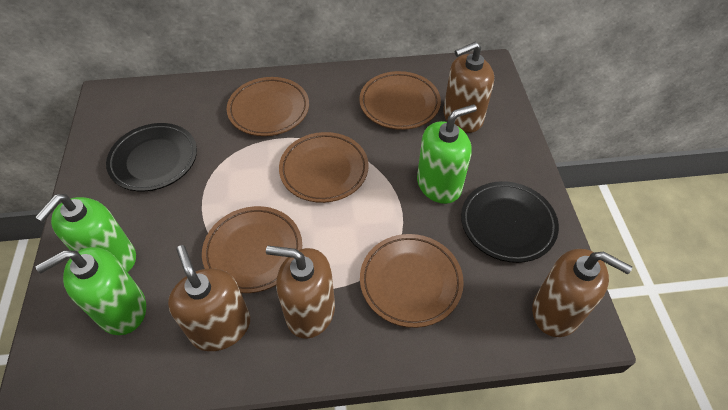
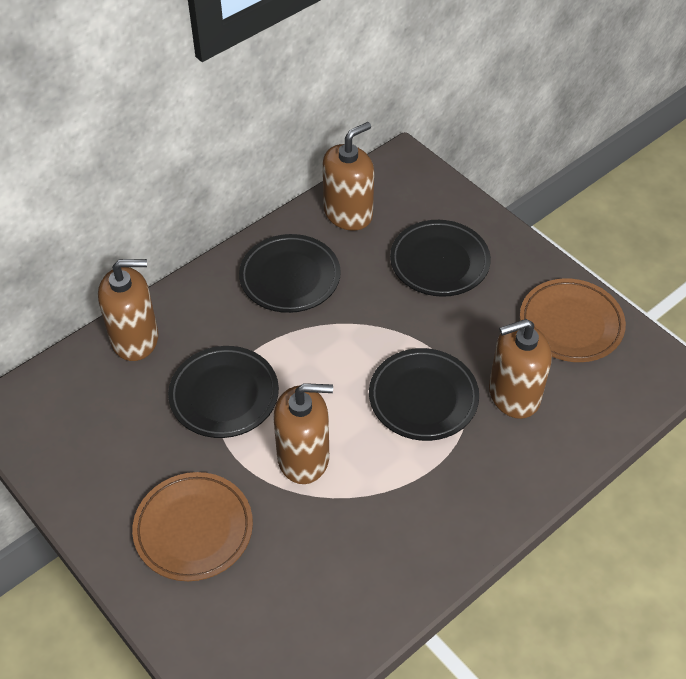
black plate: [106,123,197,192] [461,181,559,263] = 2 -> [168,346,279,438] [239,234,341,313] [369,348,479,441] [390,220,491,297] = 4
brown plate: [202,206,302,293] [227,77,309,136] [279,132,369,203] [359,71,441,130] [360,234,464,328] = 5 -> [132,472,253,581] [520,278,626,362] = 2
green soap dispenser: [35,194,136,272] [36,247,146,335] [417,104,477,204] = 3 -> none = 0

